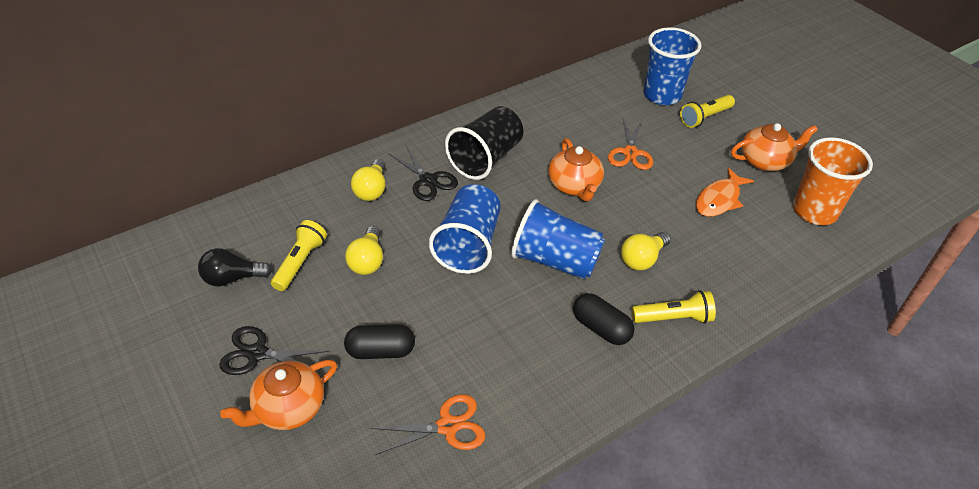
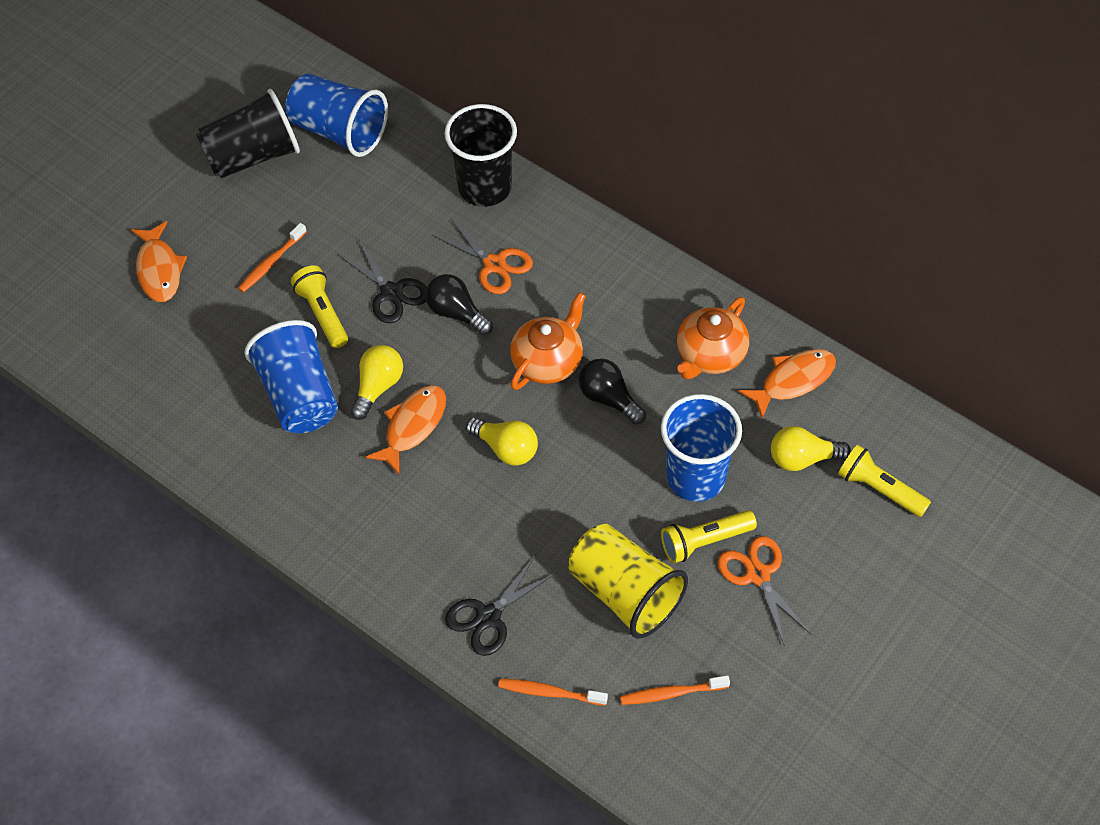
black capsule: [344,324,415,359] [573,293,635,345] = 2 -> none = 0
black cup: [445,106,523,180] = 1 -> [196,89,300,178] [444,104,517,207] = 2
black light bulb: [198,248,272,287] = 1 -> [426,274,493,335] [579,359,646,424] = 2
orange cup: [793,137,873,225] = 1 -> none = 0
orange fish: [696,168,754,217] = 1 -> [131,221,187,302] [366,385,446,475] [738,349,836,418] = 3
orange teapot: [220,360,337,430] [548,138,604,201] [731,123,818,171] = 3 -> [510,292,586,390] [677,297,749,380] = 2
orange toothbrush: none = 0 -> [238,223,307,293] [498,679,608,706] [620,675,730,705] = 3
yellow cup: none = 0 -> [569,524,688,639] = 1

